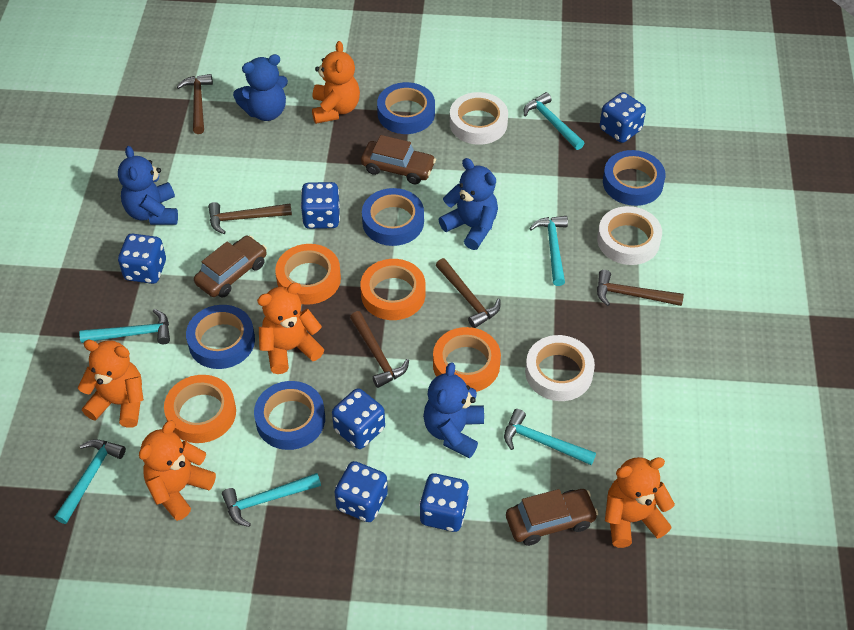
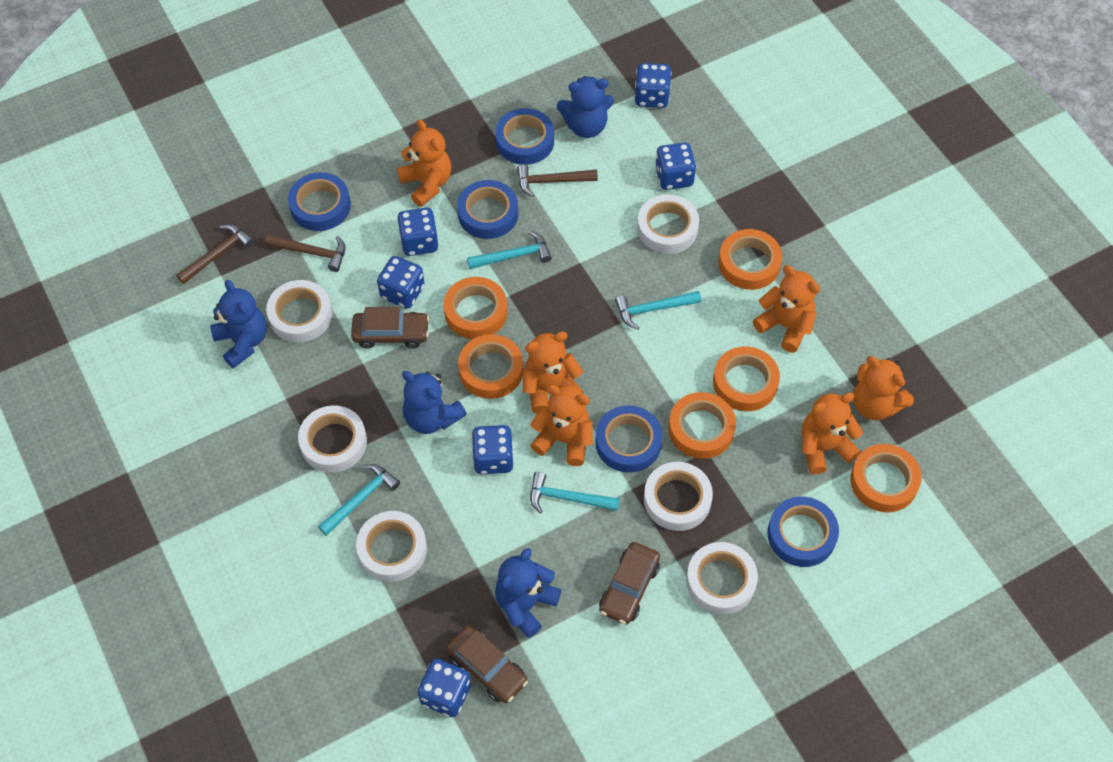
brown hammer: [177,74,213,134] [208,202,292,234] [350,311,409,388] [436,258,500,328] [597,270,684,306] = 5 -> [176,224,254,284] [264,234,345,272] [517,164,598,197] = 3
orange tape: [164,375,236,443] [275,244,341,305] [360,259,425,320] [433,327,501,392] = 4 -> [444,277,507,339] [458,334,523,399] [669,392,736,459] [713,346,780,411] [719,229,782,290] [850,444,922,512] = 6
orange teddy bear: [78,340,144,428] [139,420,216,521] [257,283,324,374] [312,41,360,124] [605,457,675,548] = 5 -> [397,119,451,207] [523,331,584,414] [530,385,593,466] [753,265,820,353] [802,393,863,474] [853,356,914,420] = 6
turquoise hammer: [54,440,126,524] [79,309,170,344] [222,473,321,527] [504,409,596,465] [524,92,584,150] [529,216,568,286] = 6 -> [318,464,400,536] [467,231,552,269] [530,472,620,513] [615,291,701,329] = 4
white tape: [450,92,508,145] [525,335,595,401] [597,206,662,265] = 3 -> [266,280,332,342] [298,405,367,473] [356,511,427,582] [637,194,699,254] [644,462,713,531] [686,542,758,614] = 6

